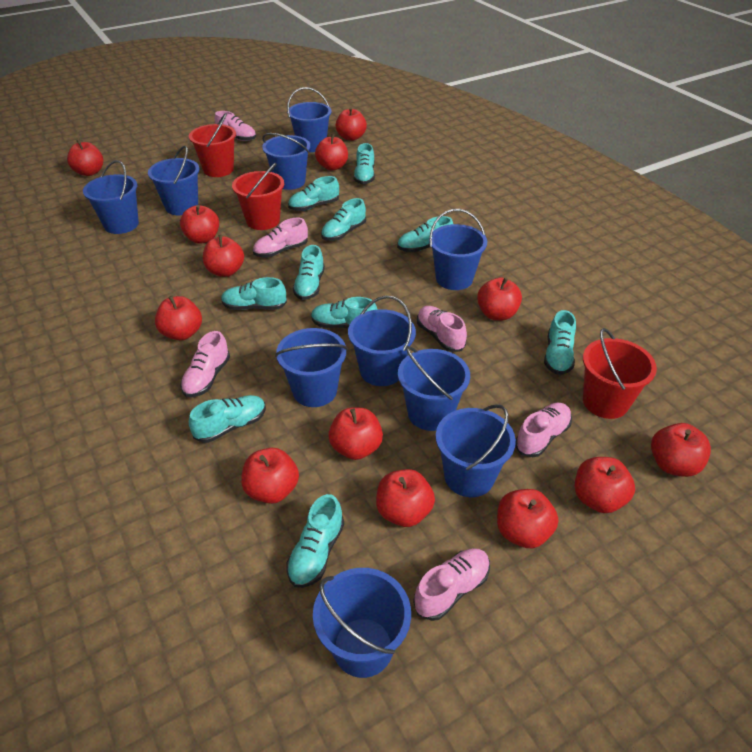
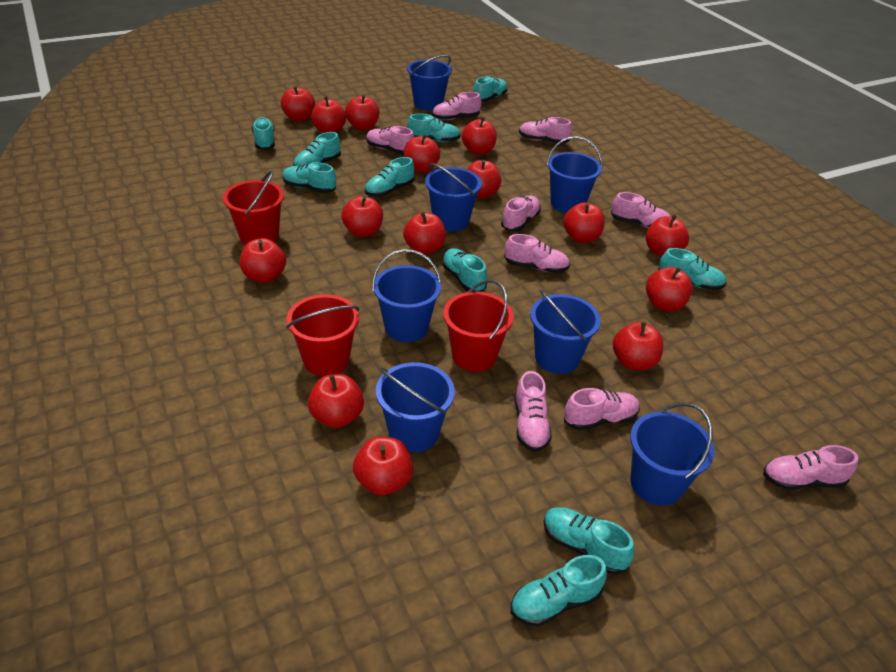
blue bucket: [83,160,139,234] [148,145,199,215] [262,133,310,190] [275,328,348,407] [287,87,331,152] [313,568,411,678] [348,296,416,386] [398,346,470,431] [429,209,487,290] [436,404,516,497] = 10 -> [372,249,442,342] [376,362,455,452] [407,55,452,110] [425,163,482,231] [530,290,601,374] [547,136,603,213] [630,403,715,506] = 7
pink shoe: [180,331,230,397] [215,111,256,141] [253,218,308,257] [413,548,490,621] [417,306,467,352] [515,403,572,457] = 6 -> [366,126,414,154] [432,92,481,120] [501,196,541,231] [504,234,570,273] [514,371,552,452] [519,117,572,144] [564,388,640,430] [611,192,671,228] [763,445,858,490] = 9
red apple: [67,140,103,176] [155,296,202,341] [180,205,219,244] [203,235,244,277] [241,448,299,504] [315,134,348,171] [328,407,383,460] [336,107,367,141] [376,469,435,527] [477,277,522,321] [497,489,559,548] [575,457,635,513] [651,423,711,477] = 13 -> [240,238,286,283] [281,86,315,121] [308,374,364,428] [311,96,346,133] [341,196,383,237] [345,94,379,130] [353,437,413,495] [403,212,446,254] [404,134,440,173] [462,117,497,155] [466,160,501,198] [563,202,605,243] [613,322,664,370] [646,215,689,257] [646,267,693,311] = 15

